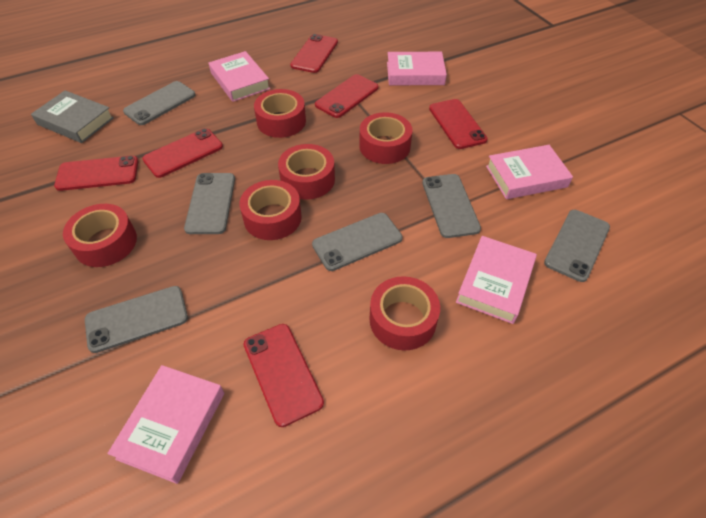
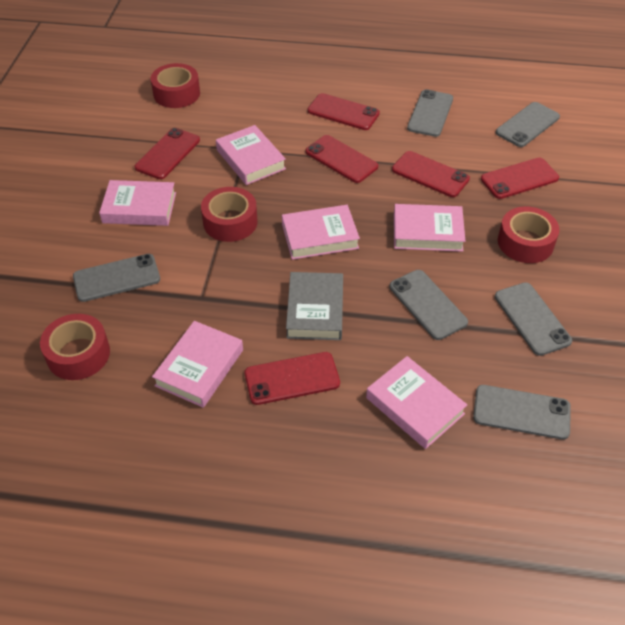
pink book: [107,365,224,484] [209,51,271,102] [387,52,447,85] [456,236,537,324] [486,145,573,199] = 5 -> [99,180,176,226] [152,321,243,408] [216,125,286,185] [282,205,360,260] [366,356,467,449] [394,204,465,252] = 6
red tape: [63,204,137,267] [239,180,302,240] [254,89,306,138] [278,144,335,200] [359,112,412,164] [370,276,440,350] = 6 -> [40,314,110,380] [151,63,200,108] [201,187,258,242] [498,206,560,263] = 4

